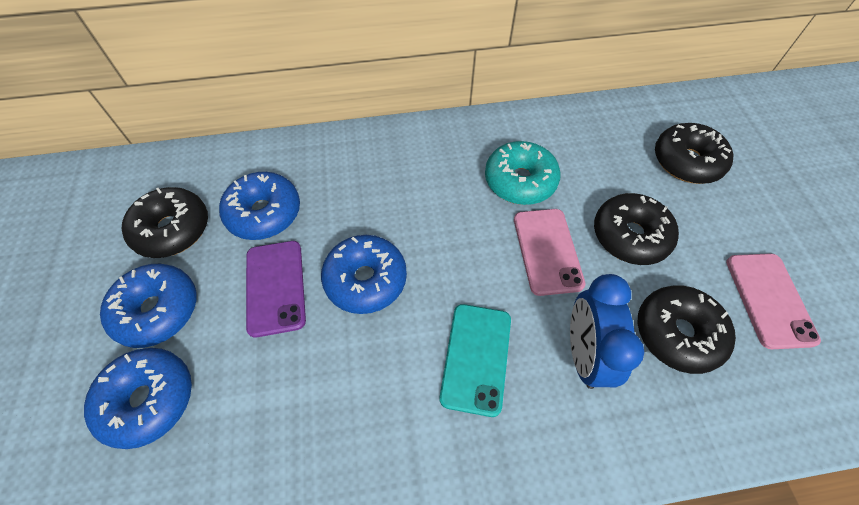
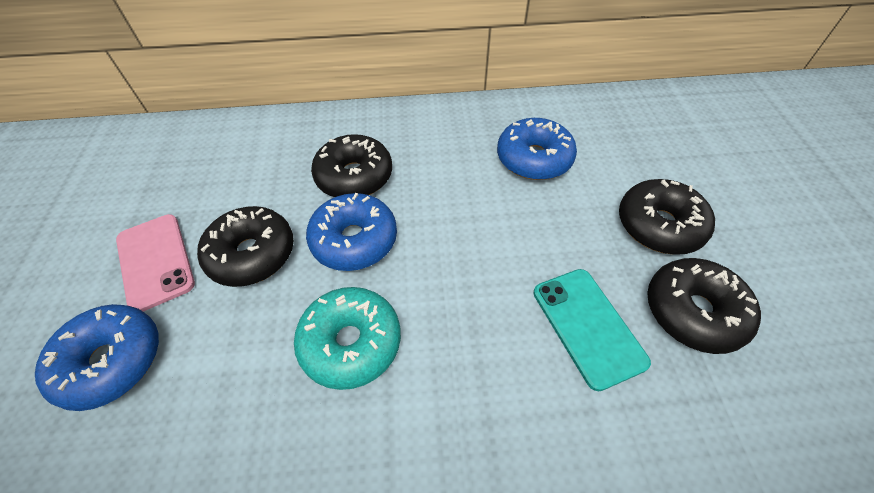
blue clock: [570,274,645,389] = 1 -> none = 0
blue donut: [84,348,192,449] [100,264,196,348] [219,172,300,240] [321,235,407,314] = 4 -> [35,304,159,411] [306,193,397,271] [497,118,577,180] = 3
pink phone: [514,209,586,296] [726,253,821,349] = 2 -> [116,214,195,312] = 1
purple phone: [246,241,306,338] = 1 -> none = 0

